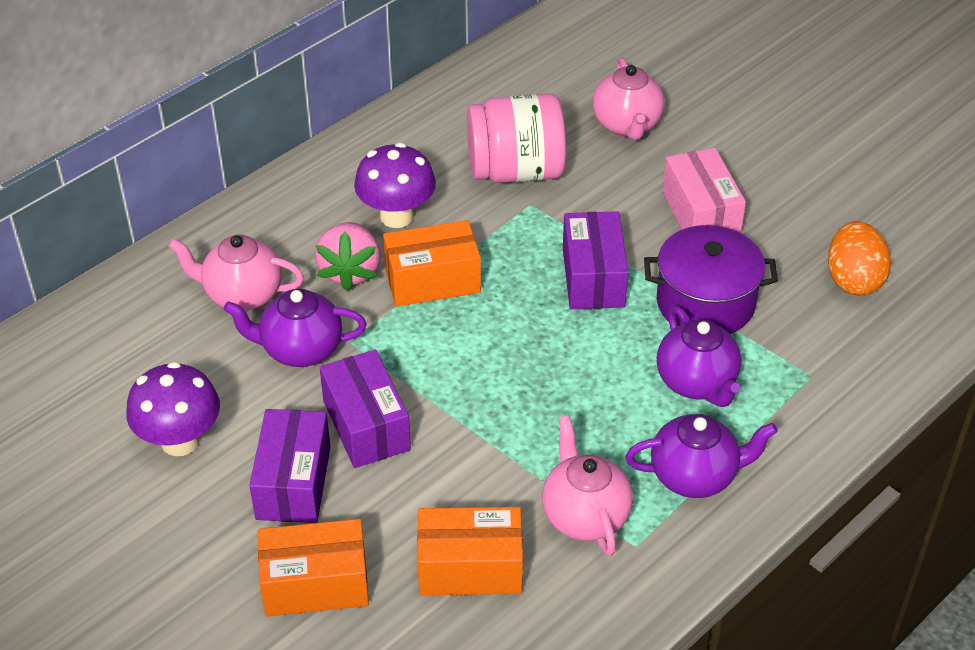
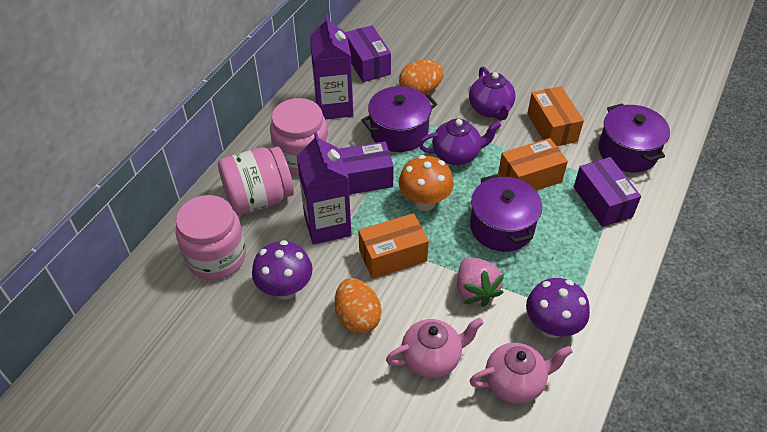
orange egg: [828,221,891,296] = 1 -> [335,278,382,334] [399,60,444,95] = 2
orange mushroom: none = 0 -> [399,155,454,211] = 1
pink box: [662,148,746,233] = 1 -> none = 0
pink jar: [467,93,566,183] = 1 -> [176,195,246,280] [218,146,294,215] [270,98,329,175] = 3
pink teapot: [168,235,304,311] [542,415,633,556] [592,57,665,140] = 3 -> [386,318,484,378] [470,343,573,404] = 2
purple carton: none = 0 -> [297,132,352,244] [310,15,353,119] = 2
purple pot: [644,225,778,334] = 1 -> [362,86,437,152] [470,174,542,252] [598,104,670,173] = 3
purple teapot: [223,289,367,367] [625,414,778,498] [657,306,742,407] = 3 -> [419,119,501,165] [469,66,515,121] = 2

